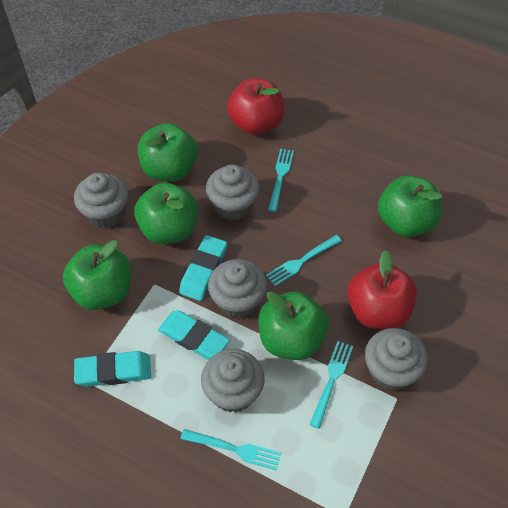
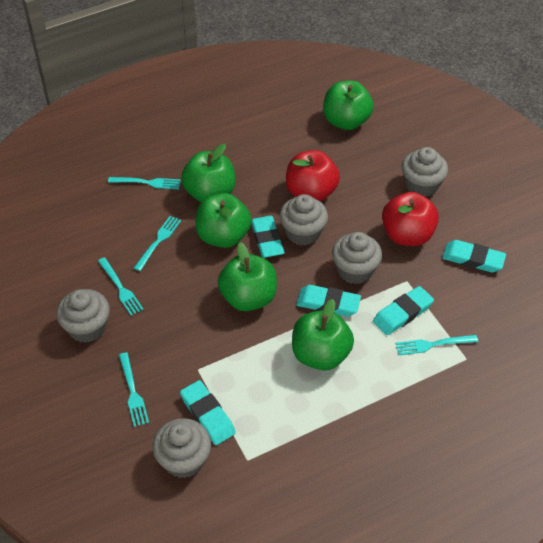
turquoise eraser: [74,351,151,387] [158,310,230,360] [179,235,227,301] = 3 -> [180,380,236,445] [251,216,285,258] [296,285,361,316] [373,286,434,335] [442,240,506,273] = 5
turquoise fork: [180,429,281,470] [266,235,342,286] [268,149,294,212] [309,341,353,429] = 4 -> [98,257,144,316] [108,177,181,189] [119,352,149,427] [134,216,181,271] [395,335,478,355] = 5

